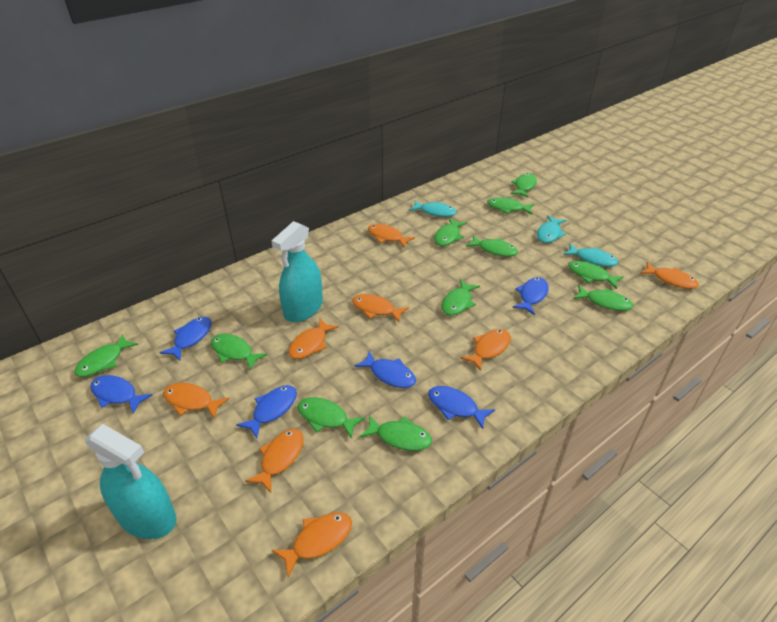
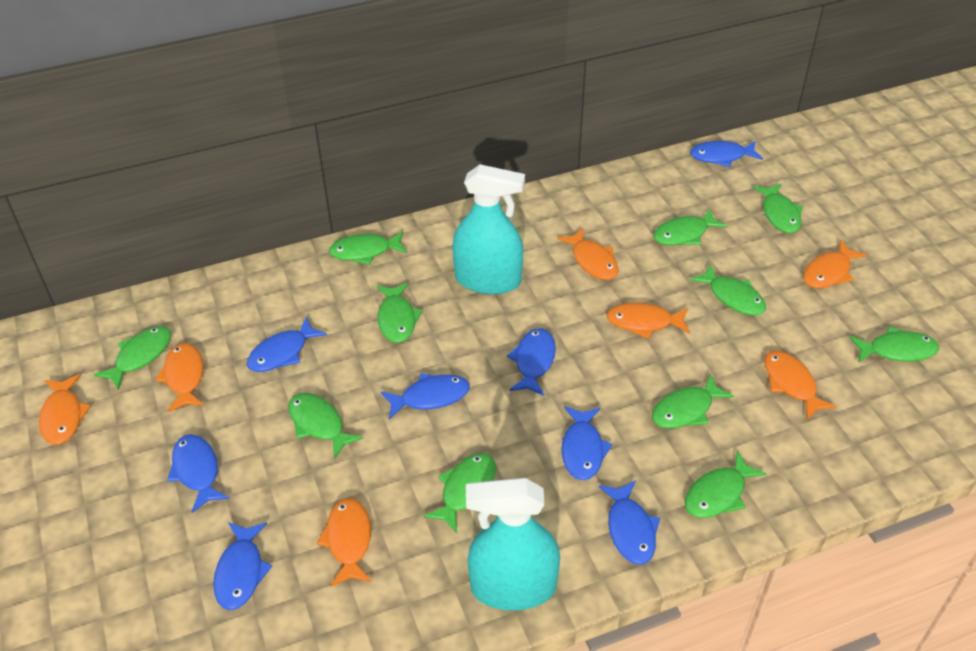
blue fish: [90,375,153,414] [160,317,212,361] [236,385,297,439] [354,351,416,388] [428,386,495,429] [512,277,549,315] = 6 -> [167,434,229,513] [213,522,272,610] [247,317,327,372] [381,373,470,419] [507,328,556,396] [561,406,613,480] [599,480,660,565] [690,141,763,167] = 8
orange fish: [163,383,229,419] [245,429,304,493] [272,512,352,577] [288,318,339,359] [352,294,409,322] [368,224,415,248] [461,329,511,371] [640,262,699,289] = 8 -> [39,374,91,444] [155,343,204,412] [317,498,372,586] [557,228,618,280] [606,303,690,339] [764,351,837,419] [803,240,867,288] = 7
turquoise fish: [409,200,457,217] [537,215,566,243] [563,244,618,267] = 3 -> none = 0

